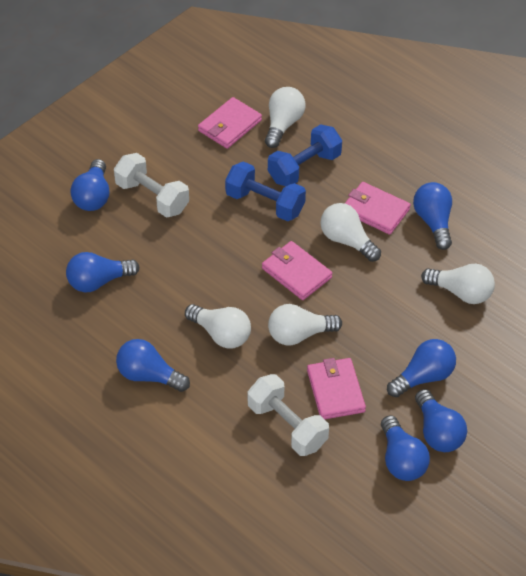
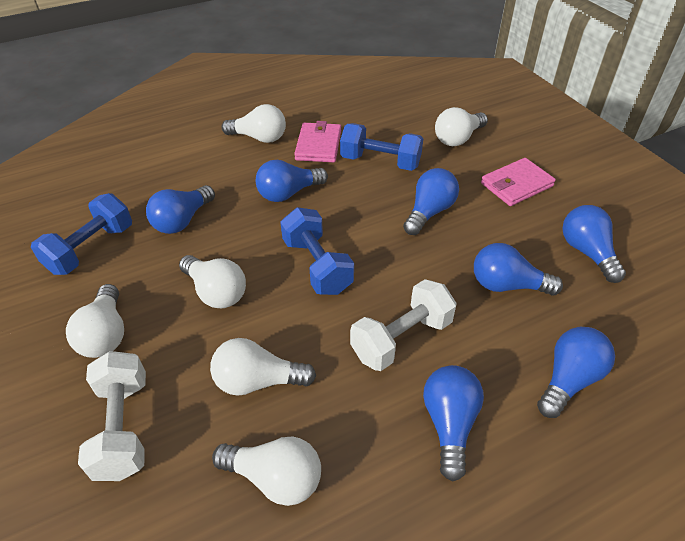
blue dumbbell: [225,161,306,221] [268,124,342,186] = 2 -> [31,193,132,275] [280,207,354,295] [340,123,423,171] = 3
pink wallet: [198,97,262,149] [262,241,332,300] [307,358,366,419] [345,182,411,235] = 4 -> [294,121,341,162] [481,158,556,206] = 2
white light bulb: [185,304,251,348] [265,87,305,148] [268,304,342,345] [321,203,381,262] [421,264,495,304] = 5 -> [66,284,124,358] [179,255,246,308] [210,338,316,396] [212,436,321,506] [221,104,286,143] [435,107,488,146] = 6

